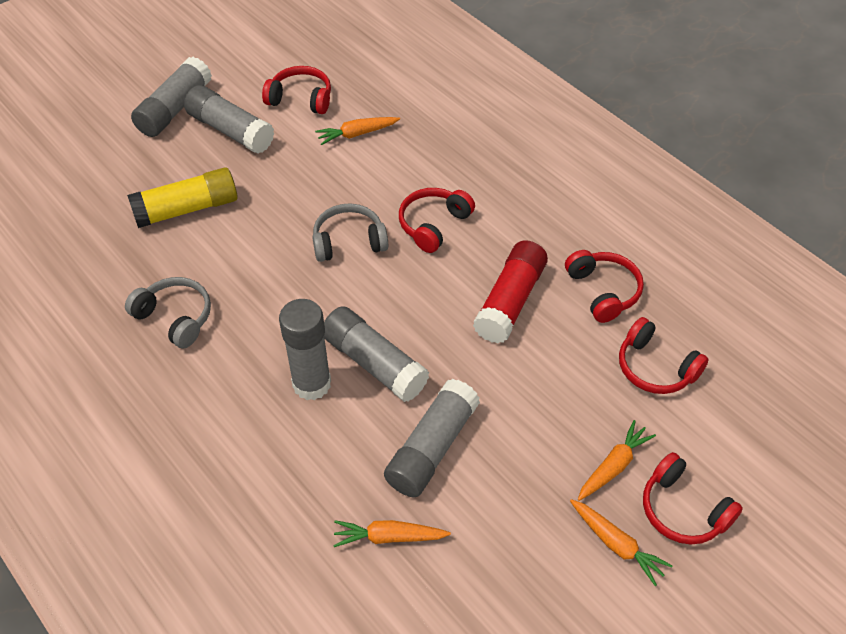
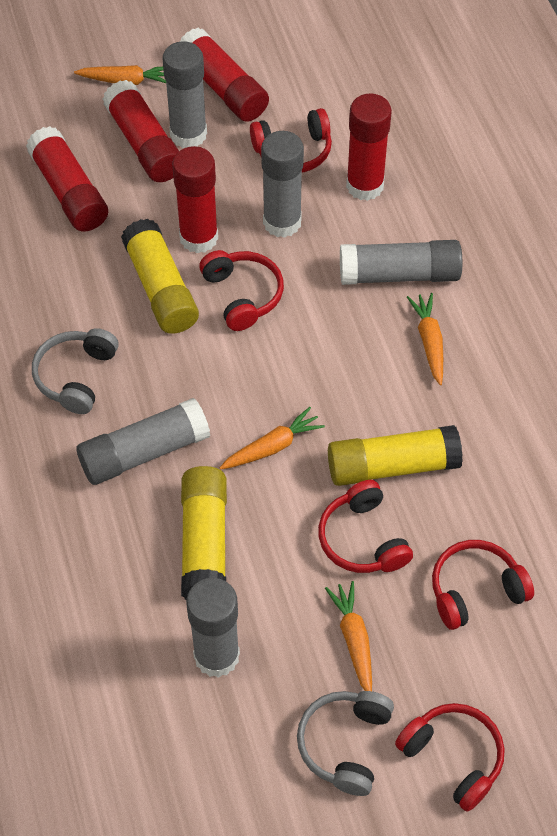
red glue stick: [473,240,548,343] = 1 -> [26,126,108,231] [103,80,179,182] [172,146,218,253] [180,28,269,122] [346,93,392,201] = 5
yellow glue stick: [127,167,238,228] = 1 -> [121,219,199,334] [181,466,227,600] [328,425,463,486] = 3

